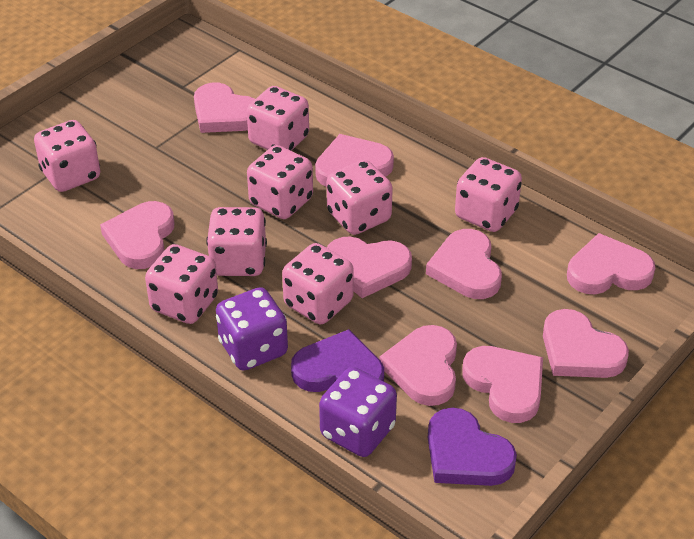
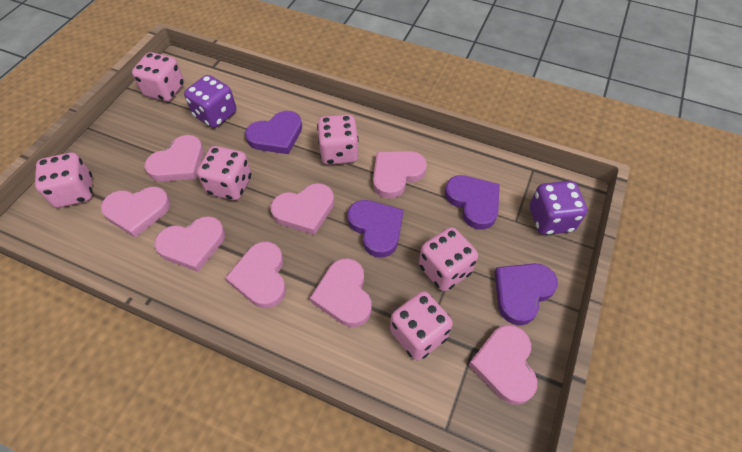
pink dice: [34,120,100,192] [145,244,218,324] [206,207,267,276] [247,86,309,151] [247,145,313,219] [282,243,354,324] [327,160,393,235] [455,157,522,232] = 8 -> [35,153,92,208] [132,52,184,102] [197,146,251,200] [317,114,359,165] [390,291,453,360] [419,227,478,291] = 6
pink heart: [100,201,174,269] [194,82,255,133] [315,134,394,187] [327,237,412,298] [380,325,457,406] [426,229,502,299] [462,346,543,423] [543,309,629,378] [567,233,655,294] = 9 -> [101,187,171,237] [145,135,204,182] [154,216,225,272] [225,242,286,308] [270,183,334,235] [310,258,372,327] [373,151,427,199] [469,325,537,405] = 8
purple heart: [291,329,384,392] [428,408,517,486] = 2 -> [245,111,302,154] [347,200,404,258] [445,175,500,230] [494,263,558,326] = 4

